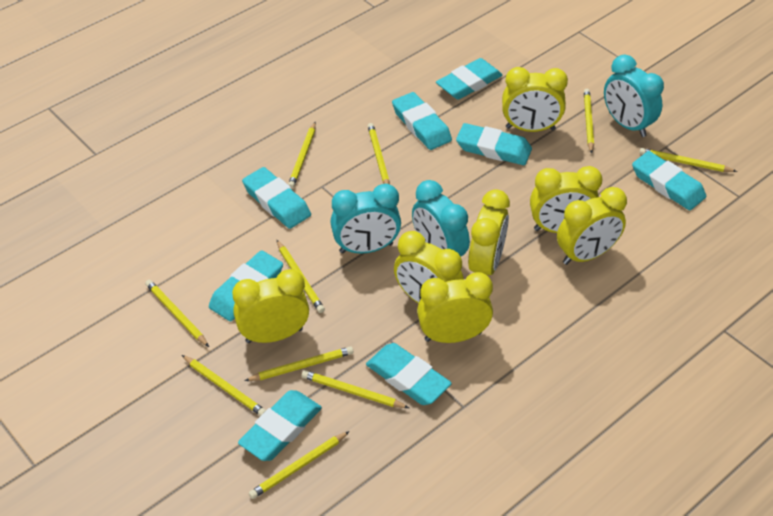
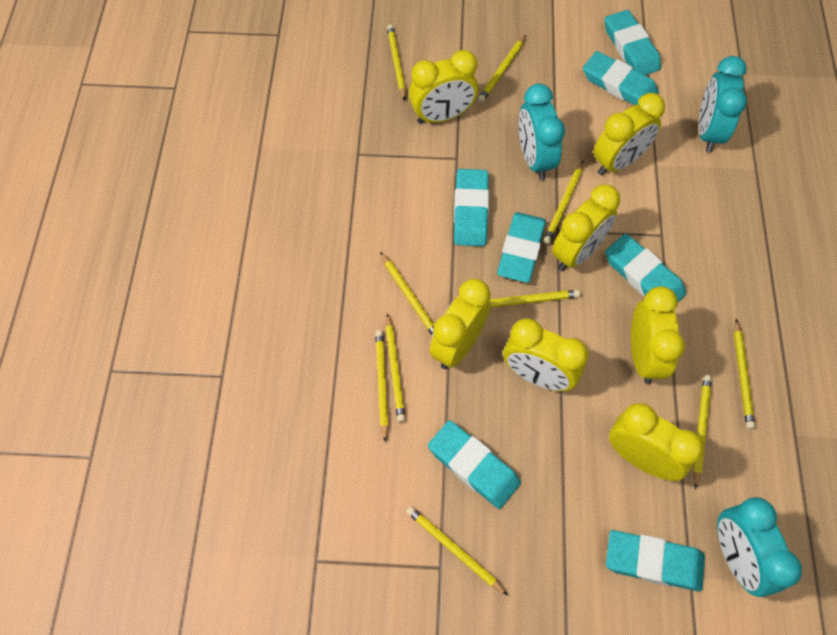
turquoise eraser: [209,250,283,321] [238,390,322,461] [242,167,311,229] [366,343,452,405] [392,92,452,150] [436,58,503,100] [456,123,532,165] [632,151,706,210] = 8 -> [428,420,521,509] [454,169,489,246] [497,212,546,283] [583,51,659,105] [605,10,661,75] [605,234,686,303] [606,530,705,591] = 7

